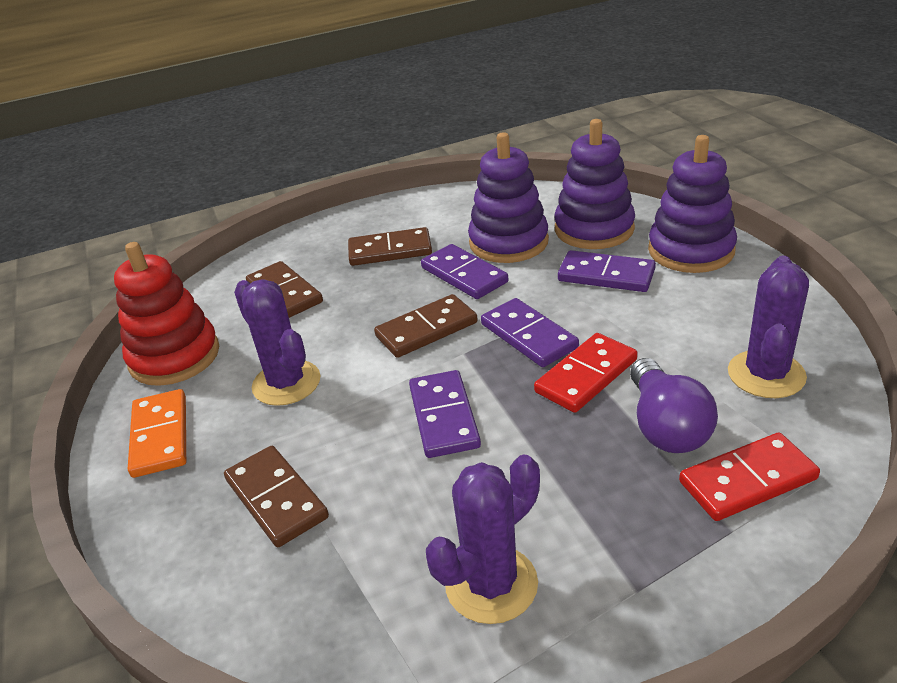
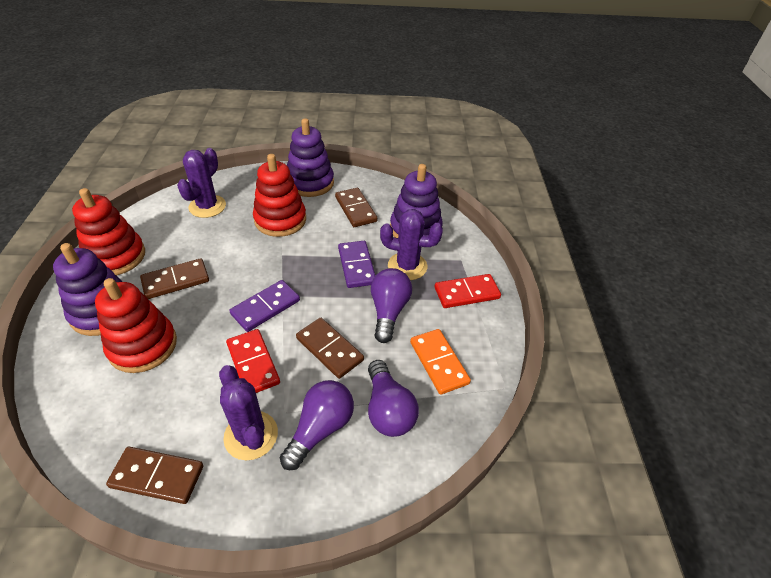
purple domino: [409,370,481,458] [421,244,509,299] [481,298,579,367] [558,250,656,292] = 4 -> [229,280,300,332] [338,241,375,288] = 2
purple light bulb: [630,358,718,453] = 1 -> [280,380,354,470] [368,360,419,437] [371,268,412,343] = 3
red stacking toy: [114,242,219,386] = 1 -> [72,188,145,275] [95,278,177,373] [253,154,306,237] = 3

